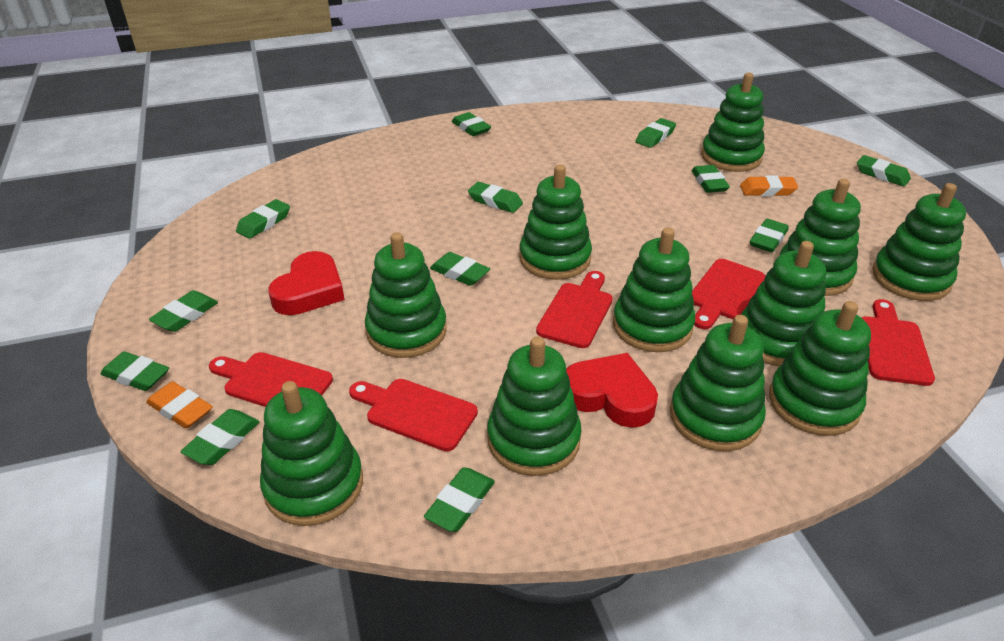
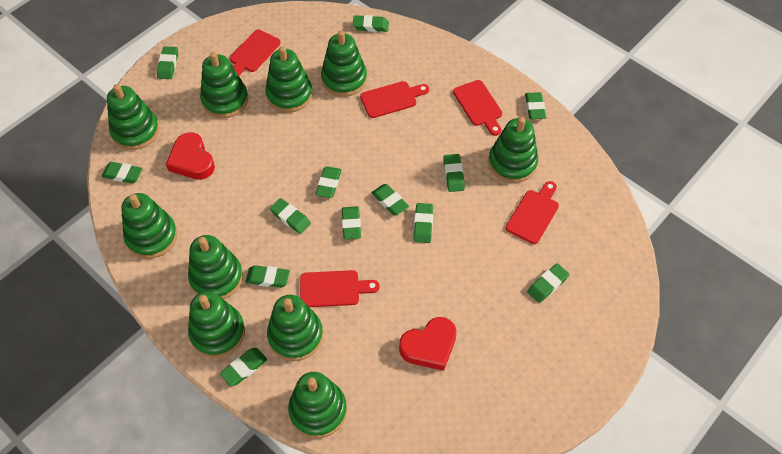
green eraser: [100,352,169,391] [149,290,218,332] [180,409,259,465] [236,199,290,239] [424,467,495,532] [430,252,490,286] [452,112,491,136] [468,182,523,213] [635,118,676,148] [691,165,730,193] [750,219,789,252] [857,155,911,186] = 12 -> [101,162,142,183] [157,46,178,79] [220,348,267,386] [245,265,290,288] [270,198,311,234] [316,166,341,198] [342,206,361,239] [353,15,389,32] [372,184,409,215] [414,203,433,243] [443,154,465,192] [525,92,546,119] [527,263,569,303] = 13
green stacking toy: [260,381,363,526] [365,232,447,358] [487,336,582,476] [519,165,592,280] [613,228,695,352] [670,315,766,451] [701,73,765,172] [741,241,826,367] [769,301,871,436] [780,179,861,296] [872,183,966,301] = 11 -> [107,84,159,150] [121,193,178,259] [188,235,243,299] [188,291,245,358] [200,52,248,118] [265,46,313,113] [267,295,323,361] [288,372,347,439] [321,30,367,97] [488,117,538,183] = 10
orange eraser: [146,382,213,428] [740,175,798,196] = 2 -> none = 0

